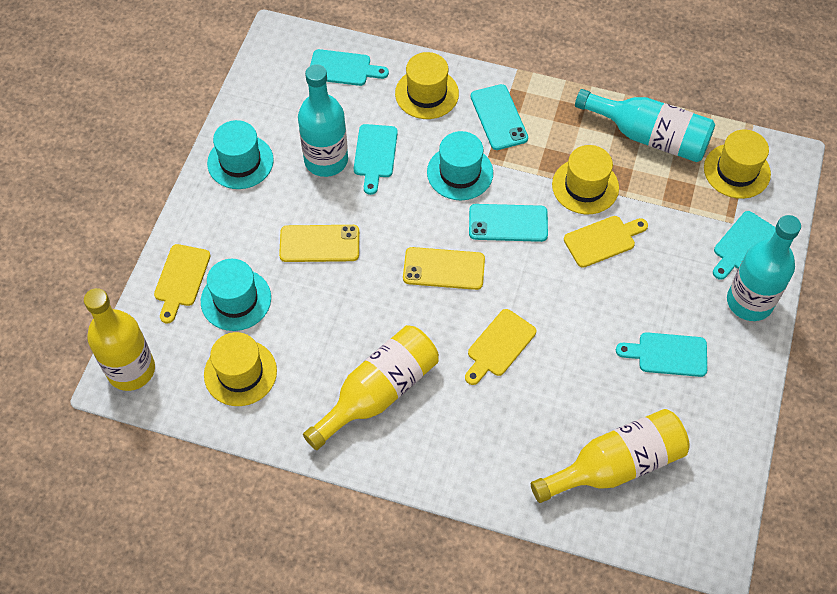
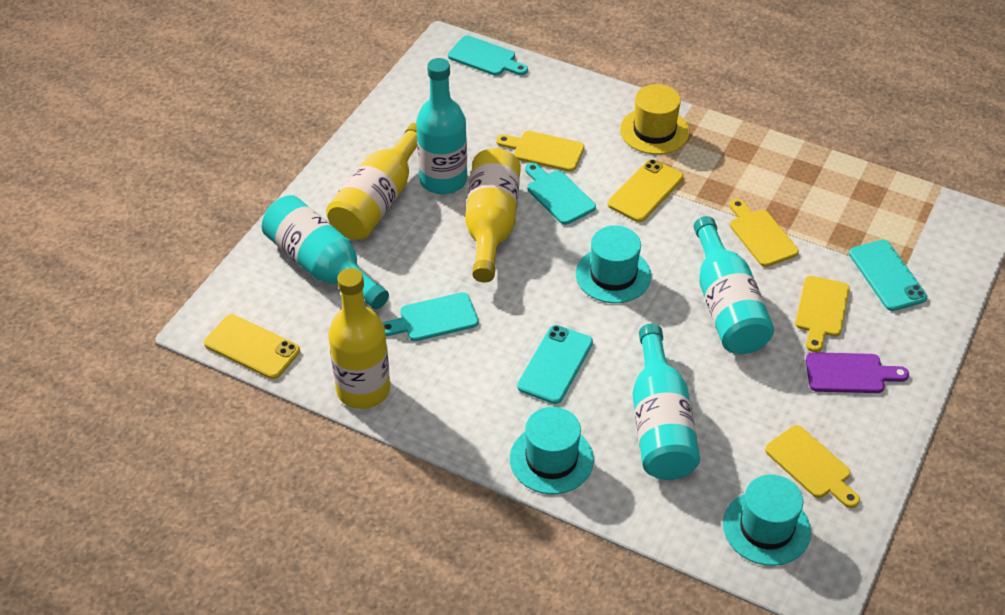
purple cutting board: none = 0 -> [806,352,909,393] = 1
turquoise bottle: [298,64,348,177] [575,89,715,162] [727,215,801,321] = 3 -> [262,195,389,309] [416,58,467,194] [632,324,700,480] [694,216,774,354] = 4
turquoise cutting board: [310,49,389,86] [354,124,398,195] [616,332,707,377] [713,211,776,280] = 4 -> [383,292,478,341] [448,35,528,76] [525,163,596,225] = 3
yellow cutting board: [154,244,211,323] [465,309,536,385] [564,216,648,268] = 3 -> [496,131,584,172] [730,199,799,267] [765,425,860,508] [795,276,850,352] = 4
yellow hat: [204,332,277,406] [395,52,459,119] [552,145,619,214] [704,130,771,199] = 4 -> [620,84,689,154] = 1

